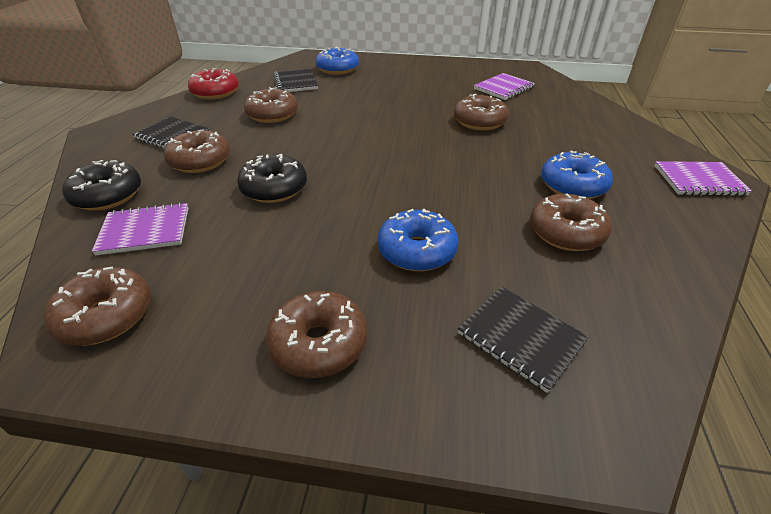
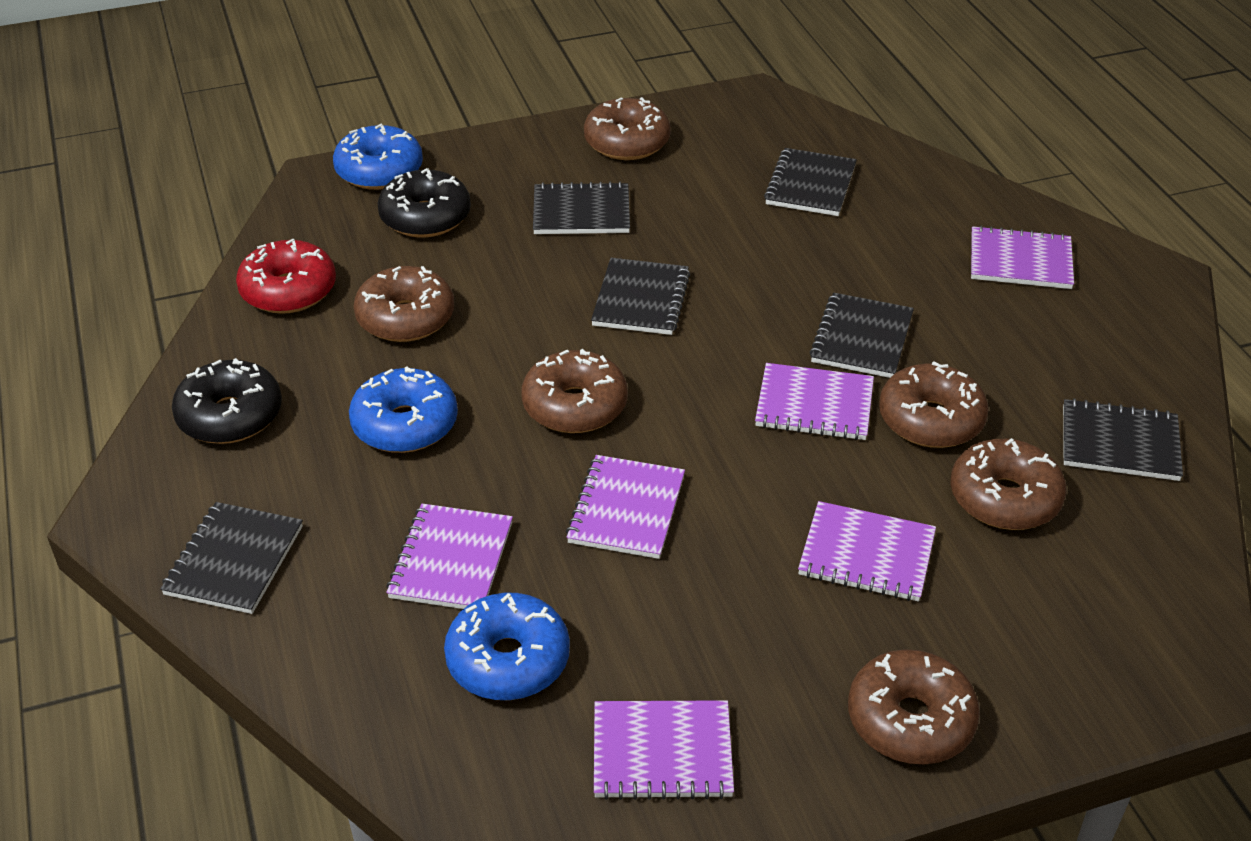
black notebook: [132,116,211,149] [273,69,318,92] [458,287,589,393] = 3 -> [160,502,303,614] [533,181,630,234] [591,258,690,335] [764,148,857,216] [810,293,914,378] [1063,398,1183,481] = 6
purple notebook: [92,203,188,255] [474,73,535,100] [655,161,752,196] = 3 -> [386,504,513,609] [566,455,685,559] [594,700,734,800] [755,363,874,440] [798,501,936,602] [971,226,1074,289] = 6

